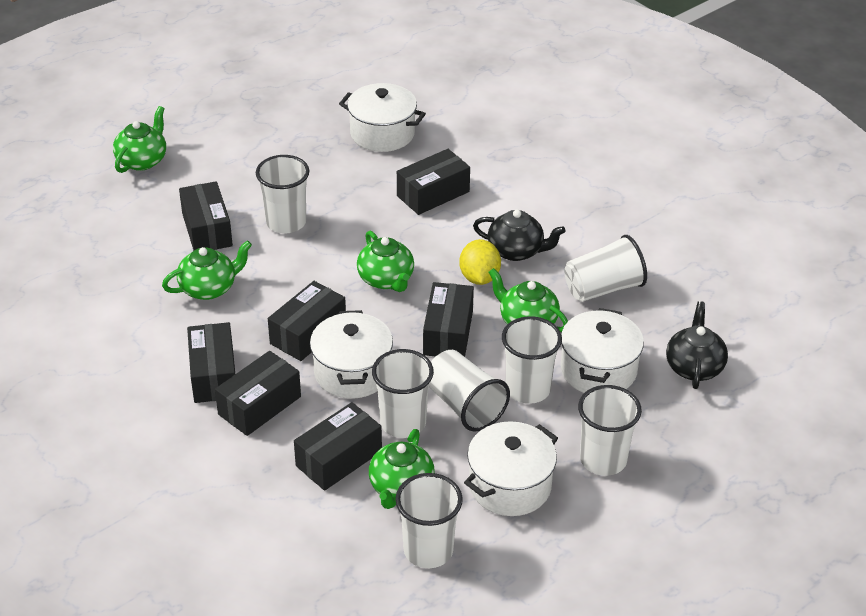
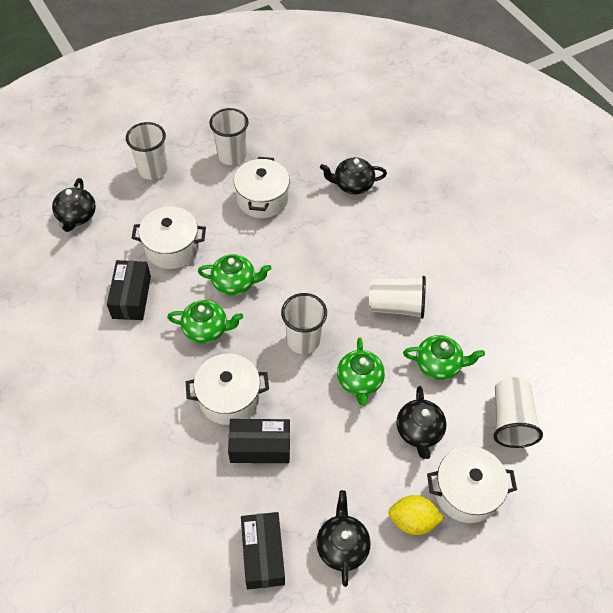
black box: [179,182,233,251] [187,322,235,403] [215,351,301,436] [268,281,346,361] [294,402,382,491] [397,149,470,215] [423,282,474,357] = 7 -> [107,260,151,320] [228,419,290,463] [241,512,285,589] = 3
black teapot: [473,209,566,261] [666,301,728,389] = 2 -> [52,178,96,232] [316,490,371,587] [320,157,387,194] [397,386,446,459] = 4
green teapot: [113,106,166,173] [162,240,252,300] [357,231,414,292] [369,429,435,509] [489,268,568,332] = 5 -> [167,300,243,343] [198,254,271,295] [337,338,385,405] [403,335,485,380] = 4
white cup: [256,155,309,233] [372,349,434,438] [395,473,463,568] [429,350,510,432] [502,316,562,404] [564,235,647,302] [578,385,642,476] = 7 -> [126,122,167,180] [209,108,249,165] [281,293,327,354] [369,276,426,319] [493,377,543,448] = 5

